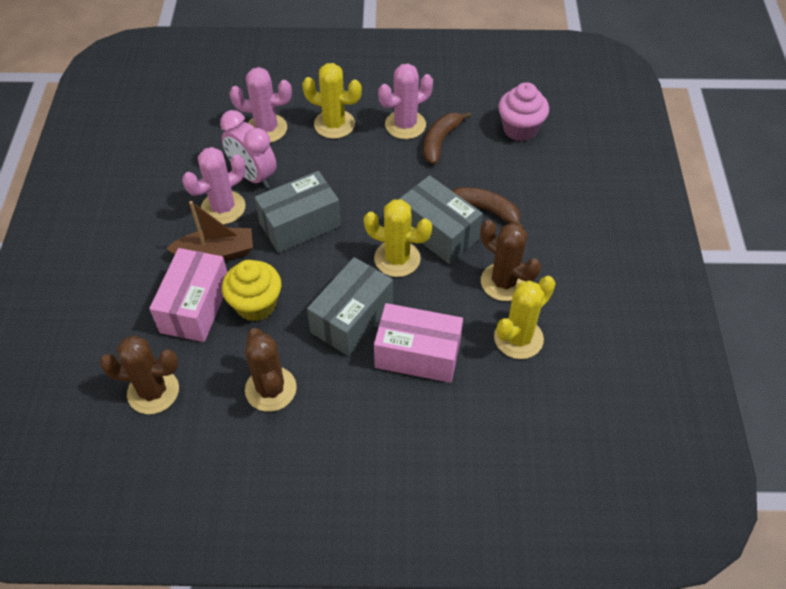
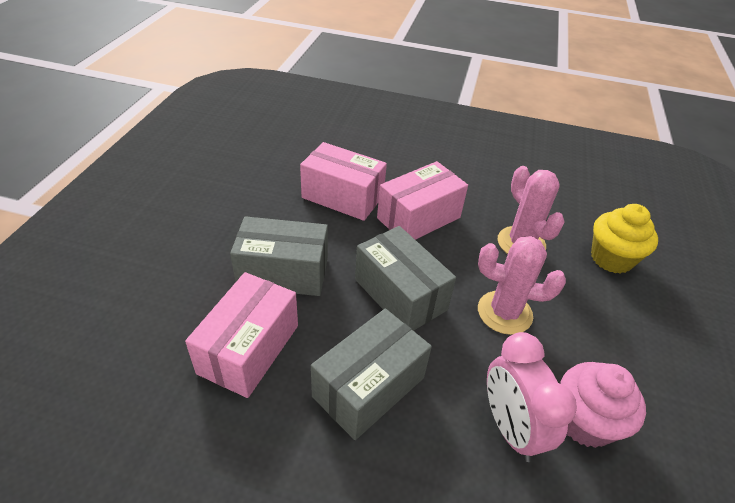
brown banana: [423,112,471,164] [452,187,525,229] = 2 -> none = 0
brown boat: [166,201,253,260] = 1 -> none = 0
brown cactus: [100,335,179,414] [245,328,297,412] [481,220,541,301] = 3 -> none = 0
pink box: [149,248,227,342] [374,303,463,383] = 2 -> [185,272,298,398] [300,142,387,221] [377,161,468,240] = 3
pink cactus: [182,147,246,224] [229,67,292,143] [378,63,433,139] = 3 -> [478,236,566,335] [498,166,565,254] = 2
yellow cactus: [302,63,362,139] [364,199,432,277] [494,276,555,359] = 3 -> none = 0

